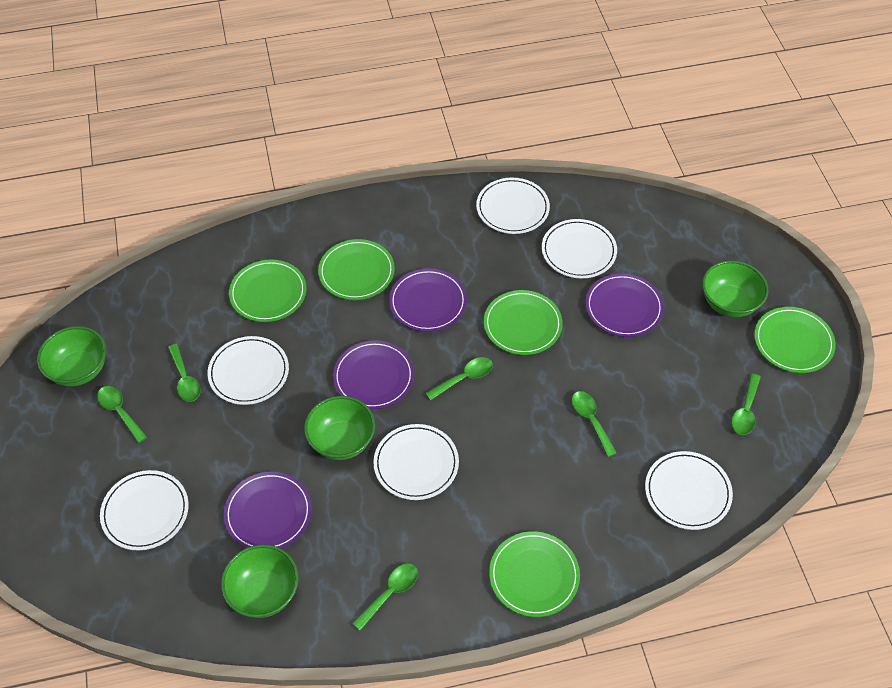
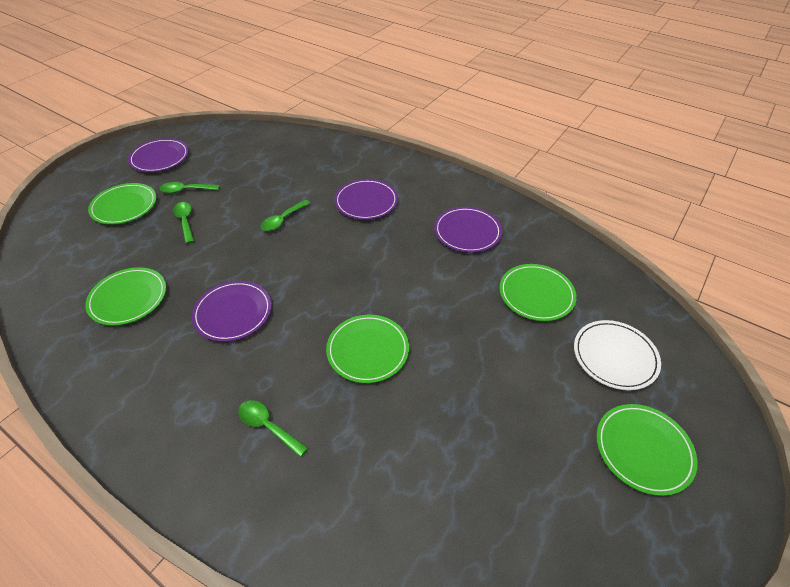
green bowl: [37,326,106,386] [221,544,299,618] [304,396,375,460] [702,260,768,317] = 4 -> none = 0
green spoon: [97,386,147,443] [168,344,201,402] [352,563,418,631] [425,357,493,401] [572,391,617,457] [731,374,761,435] = 6 -> [160,182,220,193] [173,202,194,244] [238,400,308,457] [260,200,310,231] = 4
white plate: [100,470,189,550] [207,336,289,405] [373,424,459,500] [476,178,550,234] [542,219,617,278] [645,451,733,530] = 6 -> [574,320,661,390] = 1

